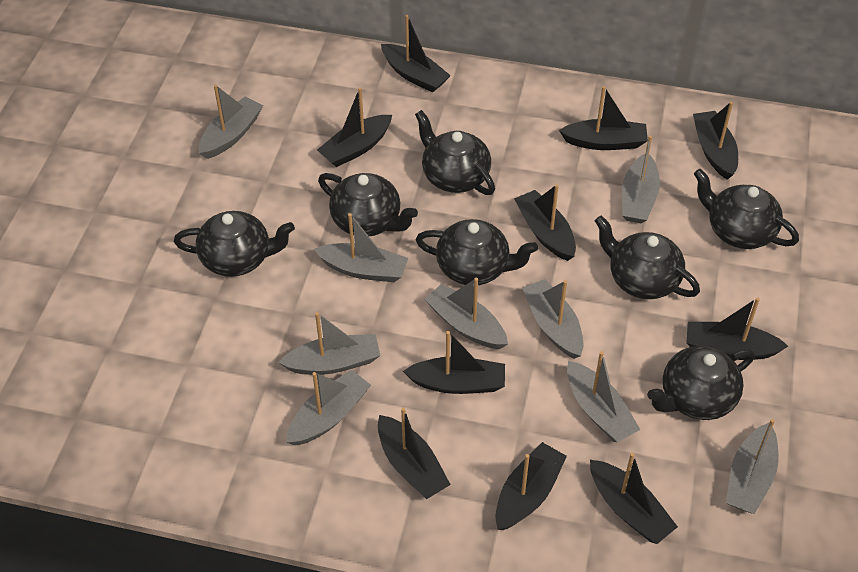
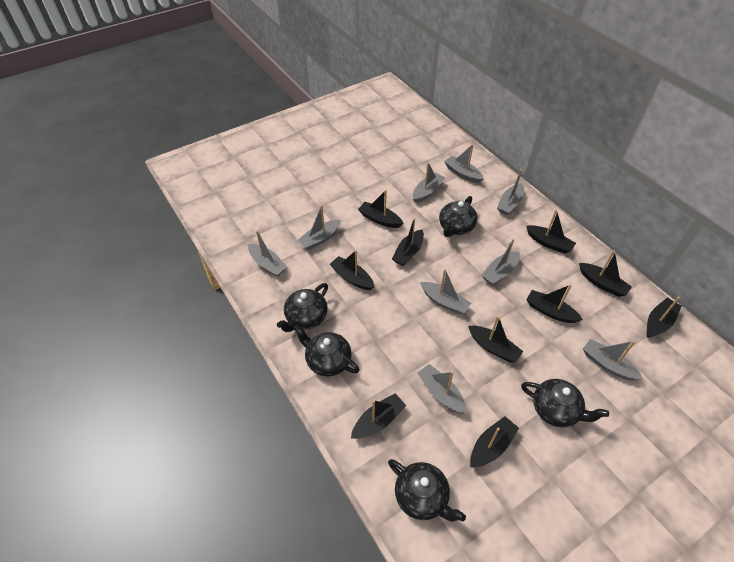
black teapot: [174,211,295,277] [318,173,418,236] [415,110,495,195] [416,219,538,285] [595,215,700,299] [647,346,755,420] [694,169,799,249] = 7 -> [277,283,328,332] [294,325,359,376] [388,459,466,522] [439,196,478,237] [521,379,609,428] = 5

